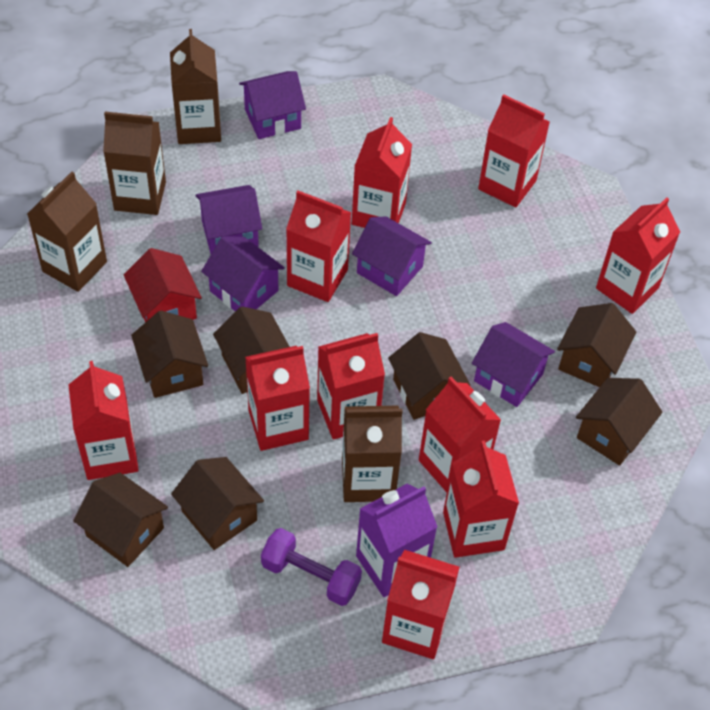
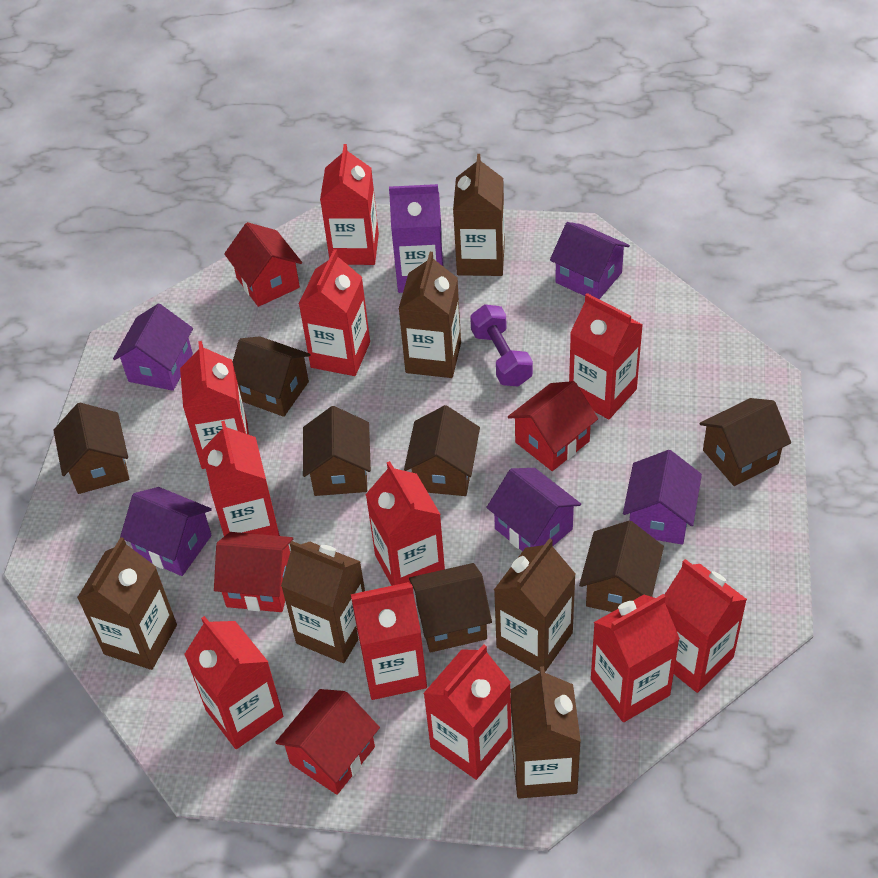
brown carton: [27,172,107,292] [103,112,166,215] [170,29,221,144] [342,406,403,502] = 4 -> [77,537,177,670] [281,541,365,663] [399,252,461,378] [453,154,505,276] [494,538,576,672] [510,666,581,798] = 6
red carton: [68,361,139,480] [245,346,310,451] [286,190,351,302] [317,333,385,440] [352,117,412,228] [382,550,460,659] [419,377,501,492] [443,441,519,558] [478,94,550,208] [596,197,680,314] = 10 -> [180,341,249,469] [184,616,283,749] [202,421,280,536] [299,249,370,376] [320,144,379,265] [351,582,427,700] [365,461,445,586] [423,644,512,780] [569,293,643,419] [591,594,680,722] [664,559,747,693] = 11
red house: [124,248,202,322] = 1 -> [214,532,293,612] [224,222,302,307] [275,689,380,795] [508,381,598,471] = 4

